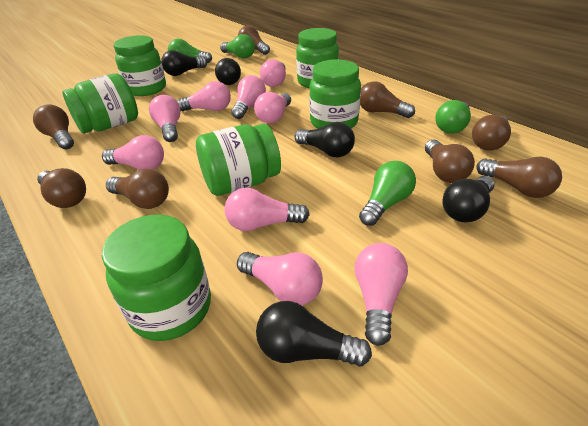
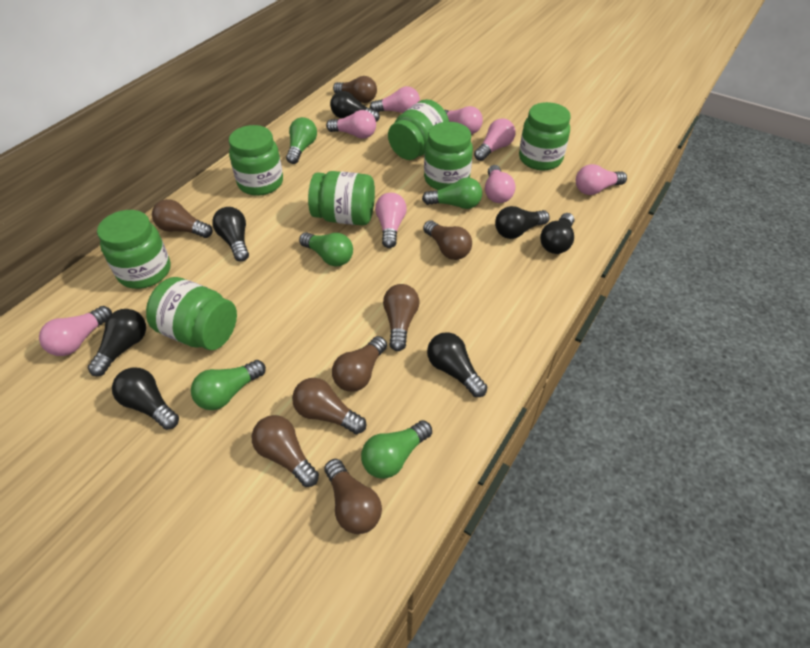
black light bulb: [161,50,207,76] [215,58,241,85] [256,301,372,367] [294,122,355,158] [442,176,495,222] = 5 -> [88,309,146,376] [112,367,179,430] [212,207,249,262] [330,91,380,122] [427,332,487,397] [495,206,550,239] [540,213,574,254] = 7
green jar: [63,73,138,134] [102,215,211,341] [114,35,166,96] [196,124,281,196] [296,28,339,88] [309,59,361,129] = 6 -> [97,210,171,289] [146,277,237,350] [229,125,283,196] [308,171,375,225] [388,99,449,160] [424,122,473,190] [519,102,571,170] = 7
green light bulb: [168,39,212,63] [220,34,255,58] [359,161,416,226] [435,100,471,134] = 4 -> [191,360,266,410] [286,117,317,164] [299,232,353,267] [361,420,432,479] [422,178,482,209] = 5
pink light bulb: [102,135,164,170] [149,95,181,142] [177,81,231,111] [224,188,310,231] [231,75,266,119] [237,252,323,305] [254,92,291,123] [260,59,286,87] [354,243,408,346] = 9 -> [39,306,112,356] [326,110,376,139] [370,86,420,113] [375,193,407,248] [444,106,483,134] [474,119,516,161] [485,165,516,203] [576,164,627,195] = 8

